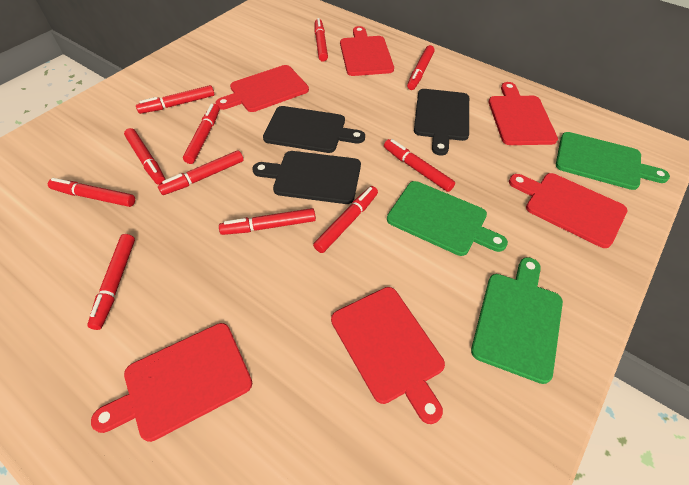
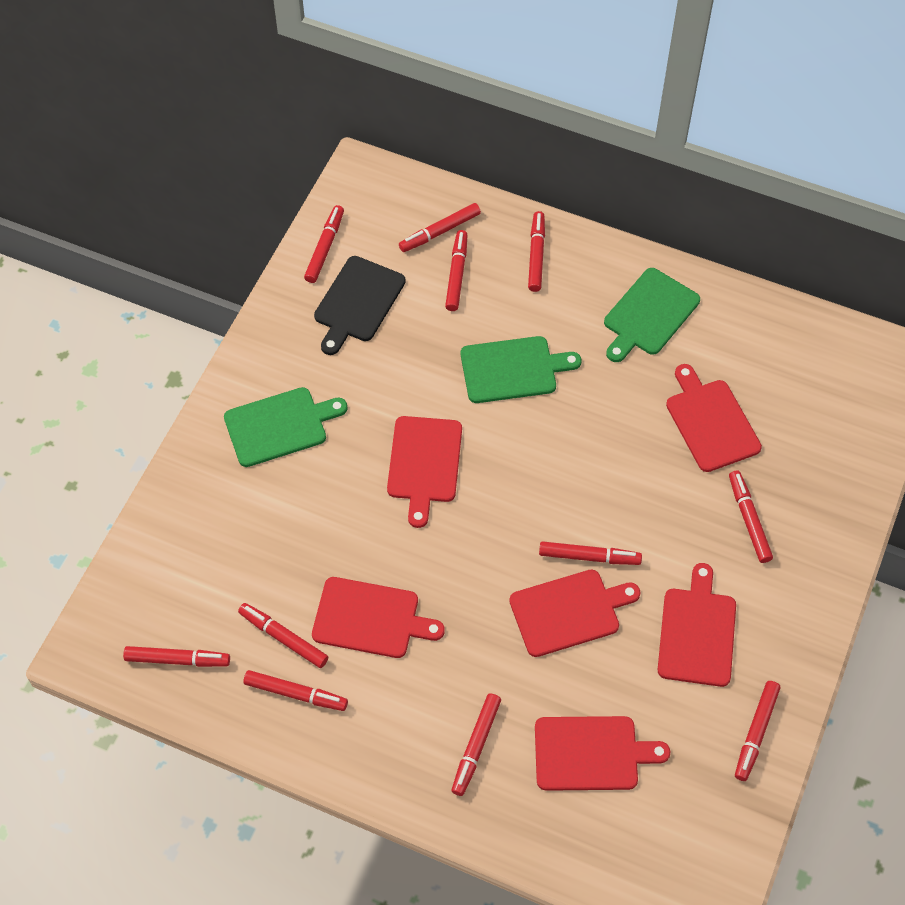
black cutting board: [252,151,361,204] [263,106,365,153] [414,89,469,156] = 3 -> [314,256,406,355] = 1

